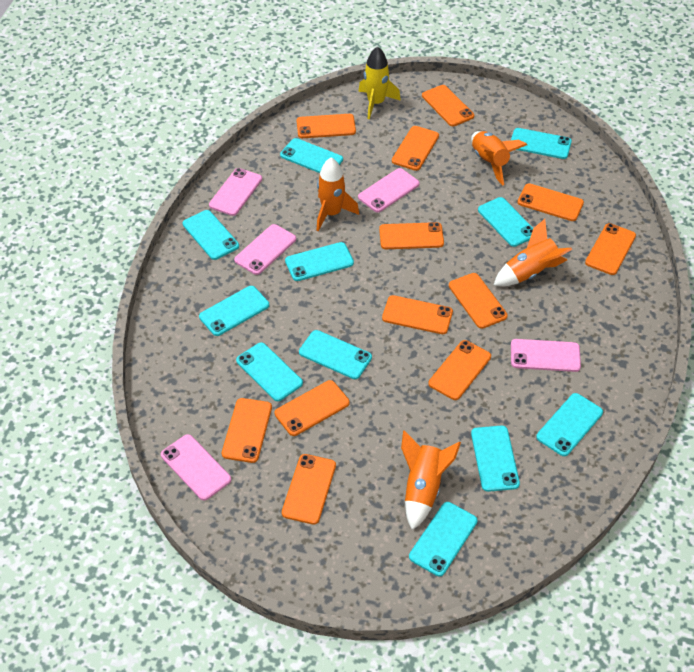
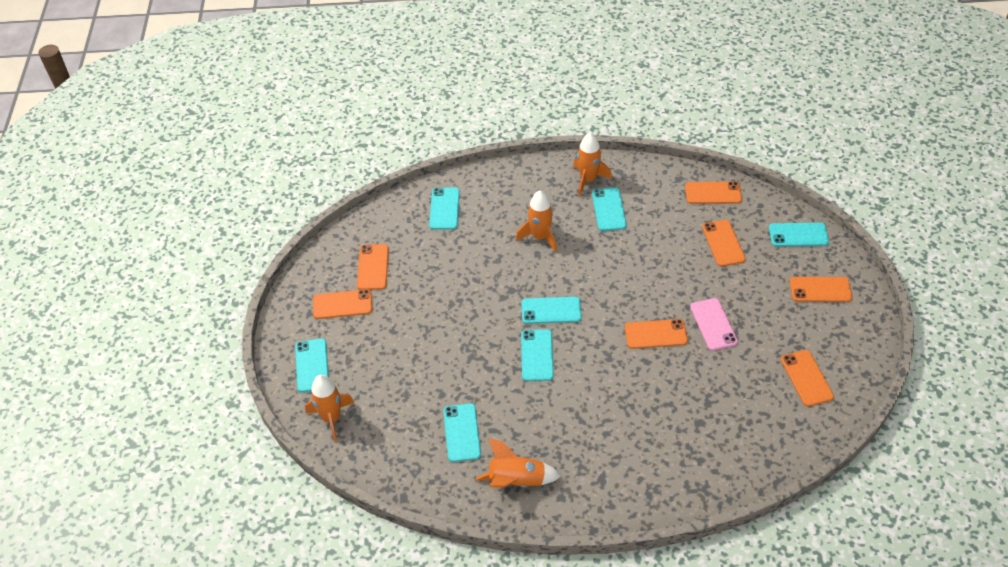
orange phone: [222,398,272,463] [275,380,350,436] [282,454,336,525] [297,114,356,138] [379,222,444,249] [382,295,453,334] [392,126,439,171] [422,85,474,126] [428,340,491,400] [449,273,508,329] [517,183,584,221] [585,223,636,275] = 12 -> [313,289,372,319] [357,244,389,290] [625,319,688,349] [685,182,742,204] [702,220,746,267] [781,350,834,407] [790,277,852,302] = 7
pink phone: [161,434,231,500] [209,168,262,216] [234,224,296,275] [358,168,420,212] [511,339,581,372] = 5 -> [690,298,738,351] = 1
turquoise phone: [183,210,239,260] [199,286,269,336] [236,342,303,401] [280,138,343,173] [285,242,354,281] [299,330,372,379] [409,502,477,576] [471,426,520,492] [478,197,533,247] [511,128,572,159] [536,393,603,456] = 11 -> [295,338,329,392] [429,188,460,230] [443,403,481,462] [521,297,582,324] [521,329,554,381] [592,187,627,231] [769,223,829,247] = 7
yellow rocket: [358,46,401,119] = 1 -> none = 0

